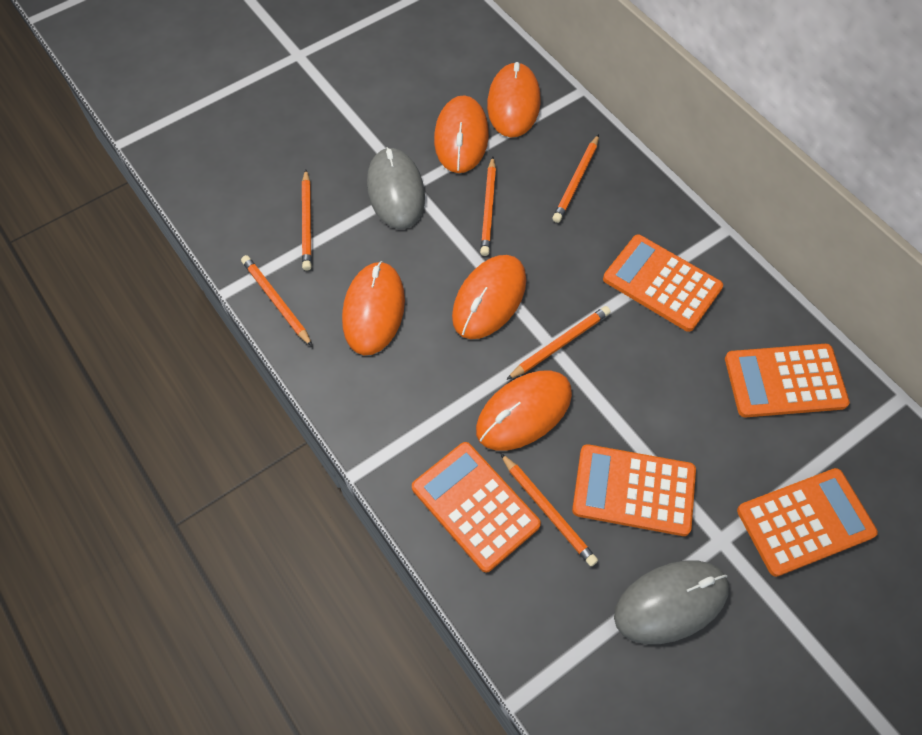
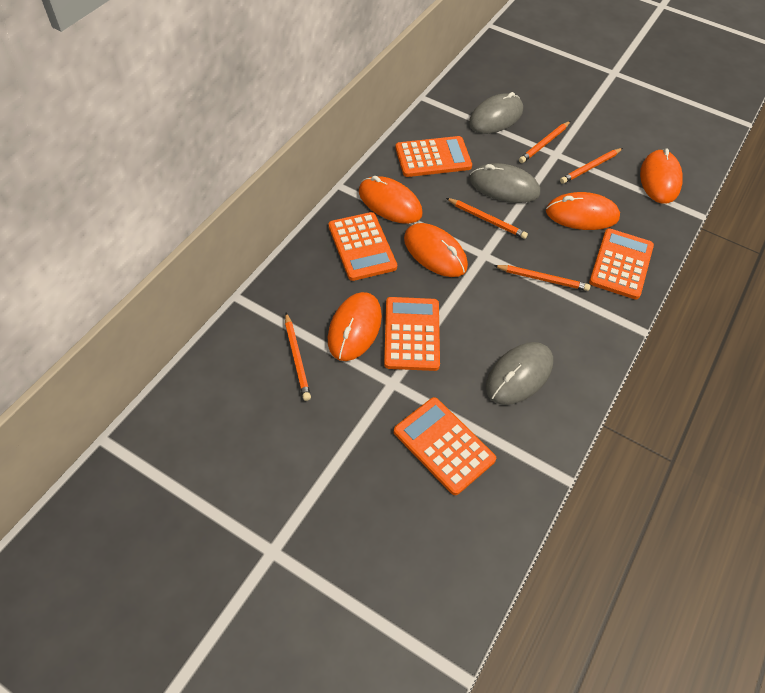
grey mouse: [367,147,425,229] [614,560,729,644] = 2 -> [469,92,523,134] [470,163,540,203] [486,342,553,405] = 3
orange pencil: [241,255,313,347] [302,170,312,271] [480,157,496,256] [500,453,598,566] [506,306,610,380] [552,134,599,223] = 6 -> [285,313,311,401] [446,198,528,239] [493,265,590,291] [519,121,570,163] [560,148,623,184] = 5

